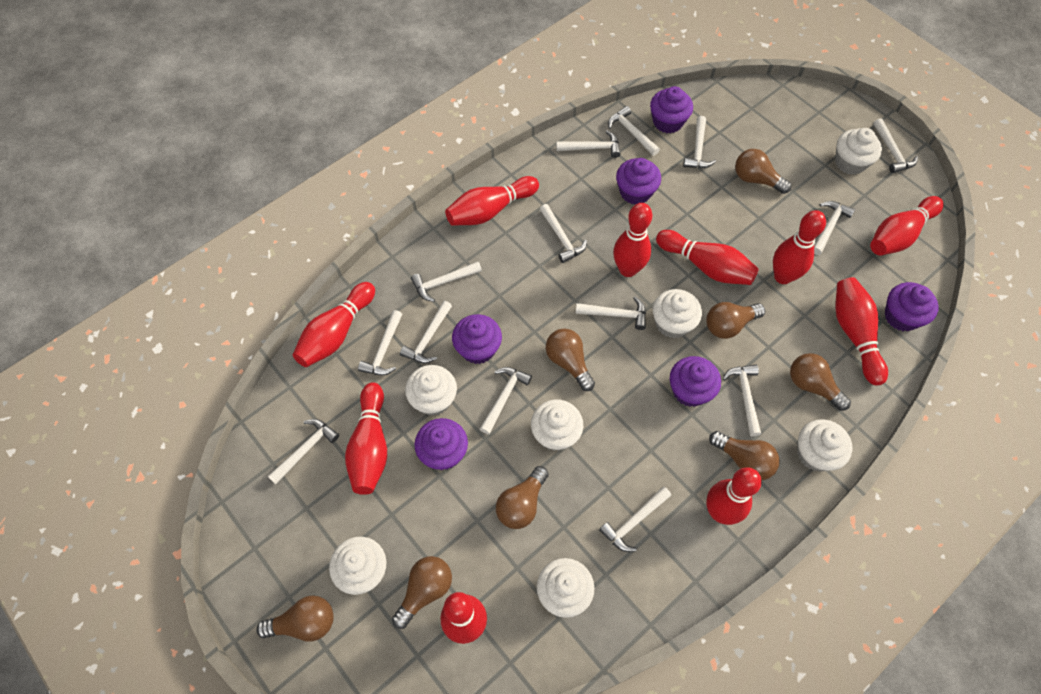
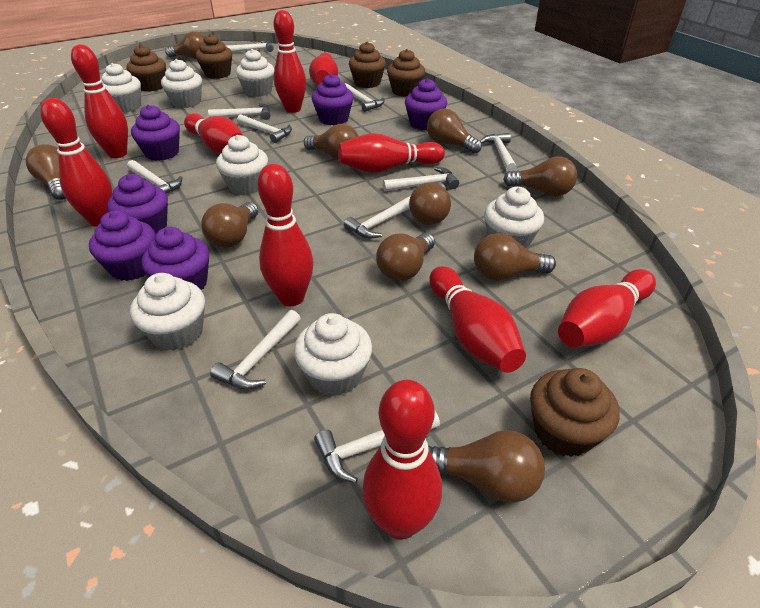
brown cupcake: none = 0 -> [126,44,166,91] [196,34,232,79] [349,42,386,88] [387,49,425,97] [530,368,620,457] = 5
brown light bulb: [256,595,334,642] [392,556,452,629] [496,466,549,529] [546,329,595,391] [706,302,765,339] [709,431,780,480] [735,149,791,194] [790,353,851,411] = 8 -> [26,144,65,200] [165,31,205,59] [201,202,258,248] [304,124,358,160] [376,233,435,281] [409,182,451,225] [427,109,482,154] [428,430,545,503] [474,233,556,281] [503,157,577,197] = 10
white hammer: [267,419,339,484] [358,310,402,376] [400,301,452,363] [411,262,482,302] [480,367,532,434] [540,204,587,263] [556,131,621,158] [576,297,646,330] [599,487,671,552] [608,106,660,156] [683,116,716,168] [723,365,761,437] [814,201,855,255] [873,118,918,173] = 14 -> [127,160,182,194] [208,103,270,120] [210,310,301,390] [226,41,274,53] [237,114,292,143] [314,411,440,483] [344,196,411,238] [345,83,385,112] [383,167,459,191] [480,133,517,172] = 10

